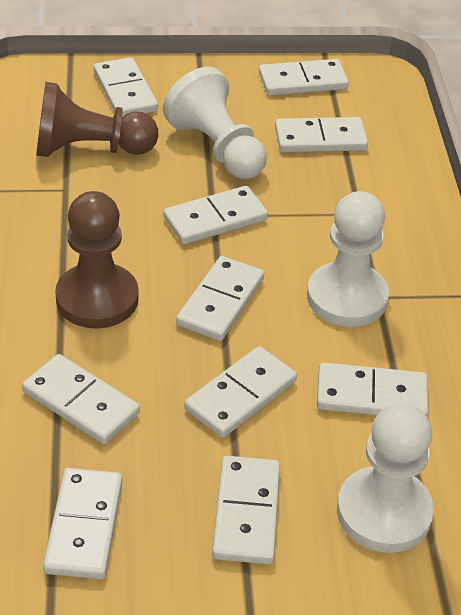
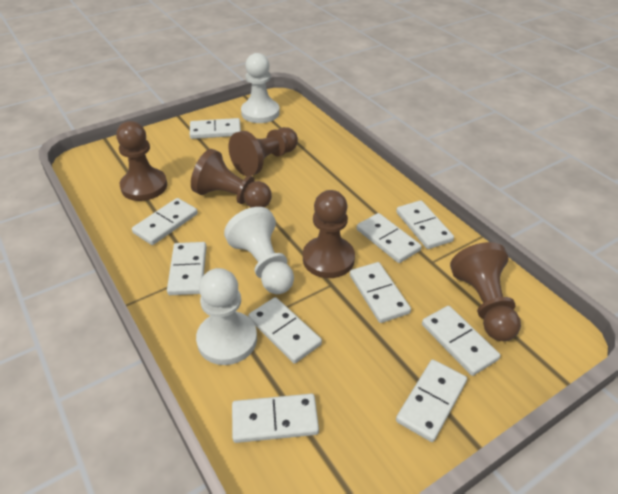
brown pawn: [36,82,158,157] [55,191,139,329] = 2 -> [116,121,167,201] [191,149,272,207] [228,127,298,176] [303,190,355,278] [450,242,521,341] = 5

